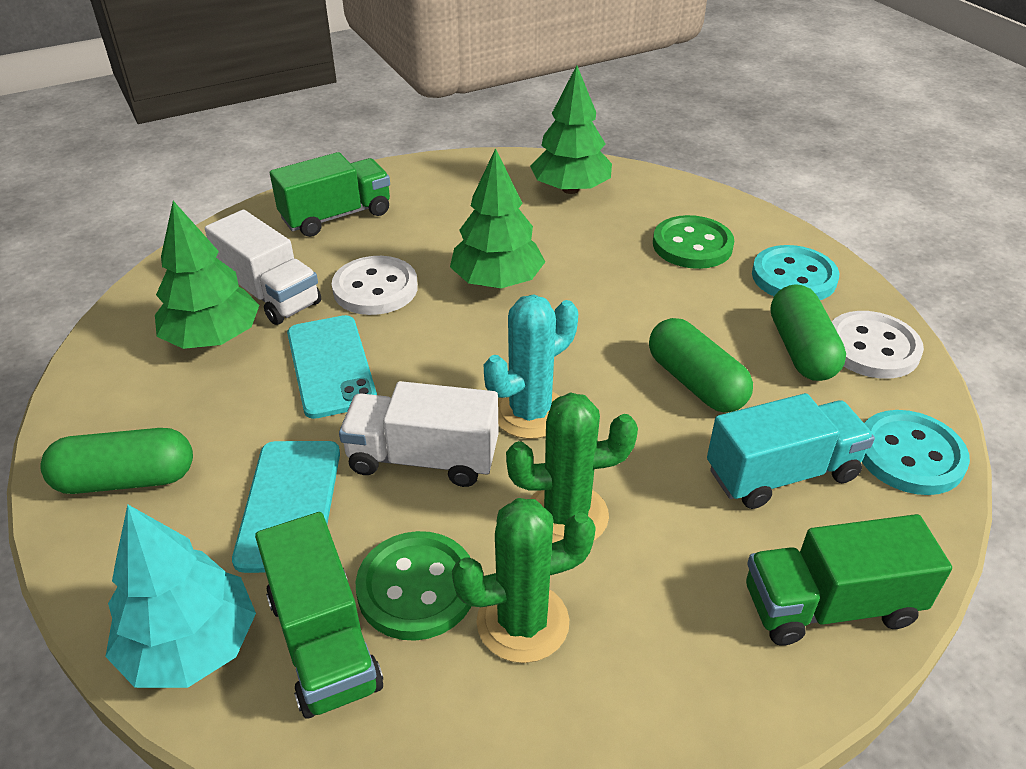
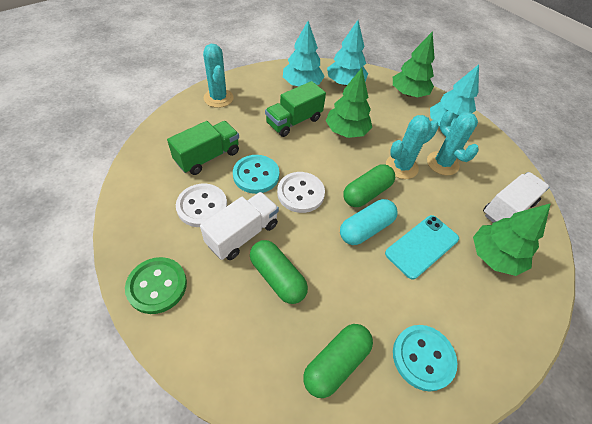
green button: [356,531,471,641] [653,215,734,269] = 2 -> [125,257,187,314] = 1
green cactus: [452,498,596,663] [506,393,638,543] = 2 -> none = 0
green truck: [255,512,383,719] [270,152,390,237] [746,514,952,646] = 3 -> [167,121,239,175] [265,81,326,137] = 2
turquoise cactus: [484,294,578,439] = 1 -> [203,44,234,108] [386,115,439,179] [427,110,479,175] = 3
turquoise capsule: none = 0 -> [340,199,398,245] = 1
turquoise phone: [232,441,340,573] [287,315,377,419] = 2 -> [385,215,459,280] = 1
turquoise tree: [105,505,256,688] = 1 -> [283,21,325,86] [327,20,368,86] [430,64,479,127] = 3
turquoise truck: [707,393,875,509] = 1 -> none = 0

